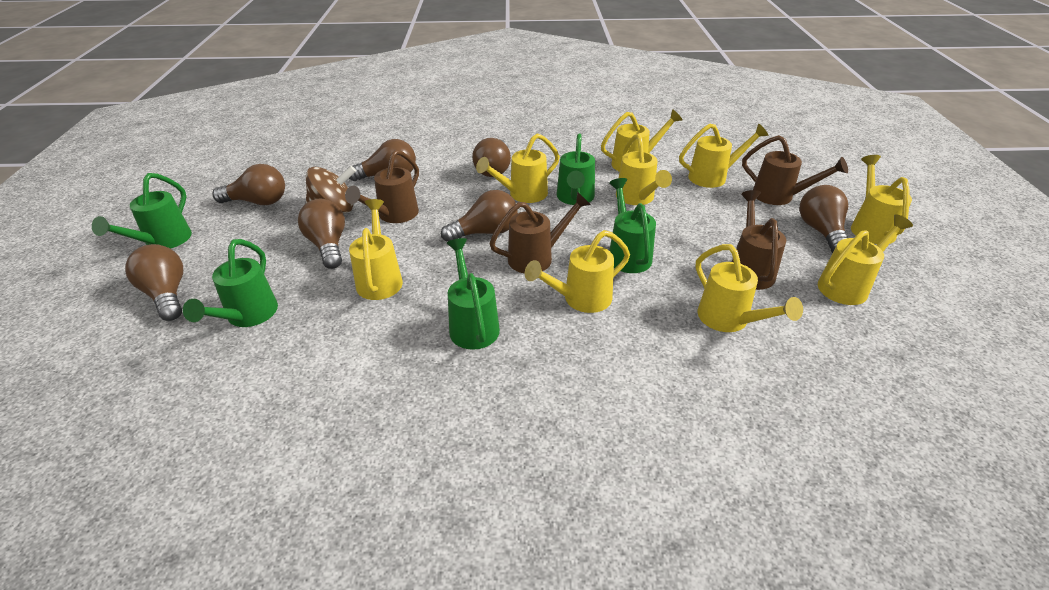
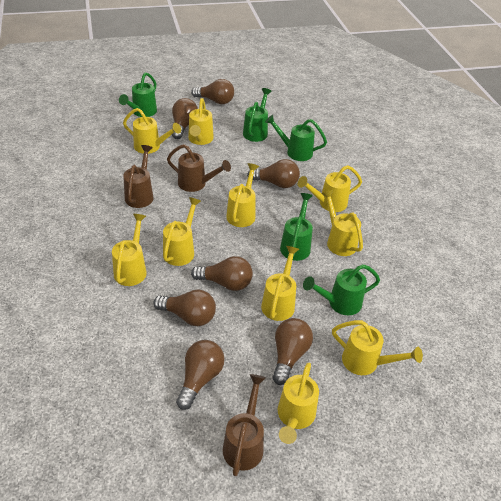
brown spinning top: [306,166,356,213] = 1 -> none = 0
brown watering can: [345,150,419,223] [489,192,591,274] [732,190,786,290] [742,135,848,205] = 4 -> [123,145,154,208] [167,144,231,192] [223,374,266,476] = 3
yellow watering can: [349,199,403,300] [476,133,560,203] [525,230,630,313] [601,109,682,172] [616,134,672,205] [679,124,768,188] [696,244,803,332] [818,214,913,305] [851,155,912,244] = 9 -> [112,214,147,286] [123,108,181,154] [163,197,201,266] [188,98,214,145] [226,163,259,227] [261,246,299,321] [278,363,319,444] [298,165,362,212] [321,190,363,256] [332,320,423,375] = 10

